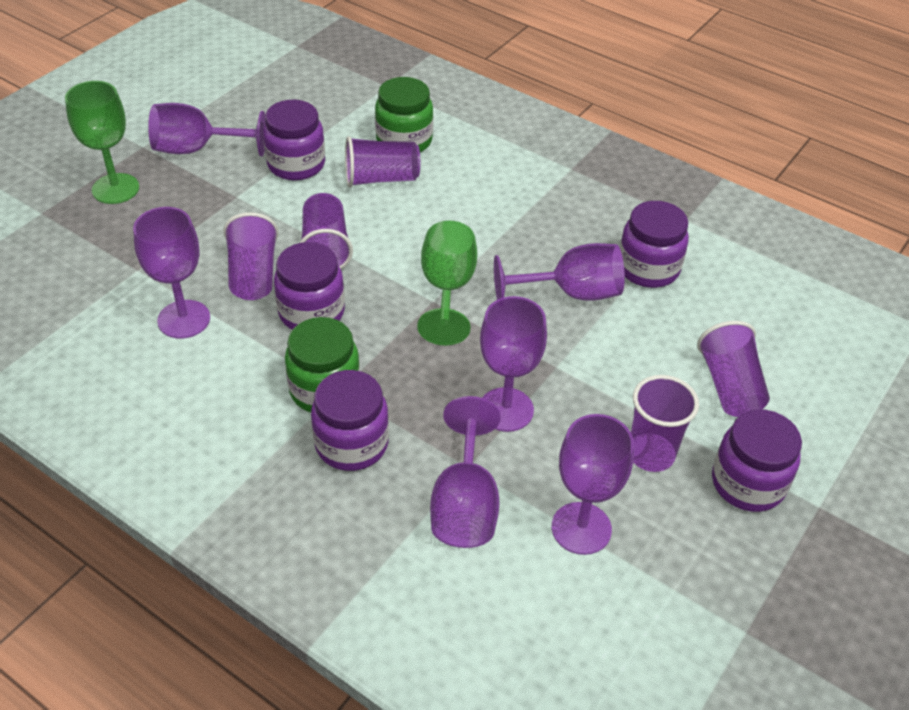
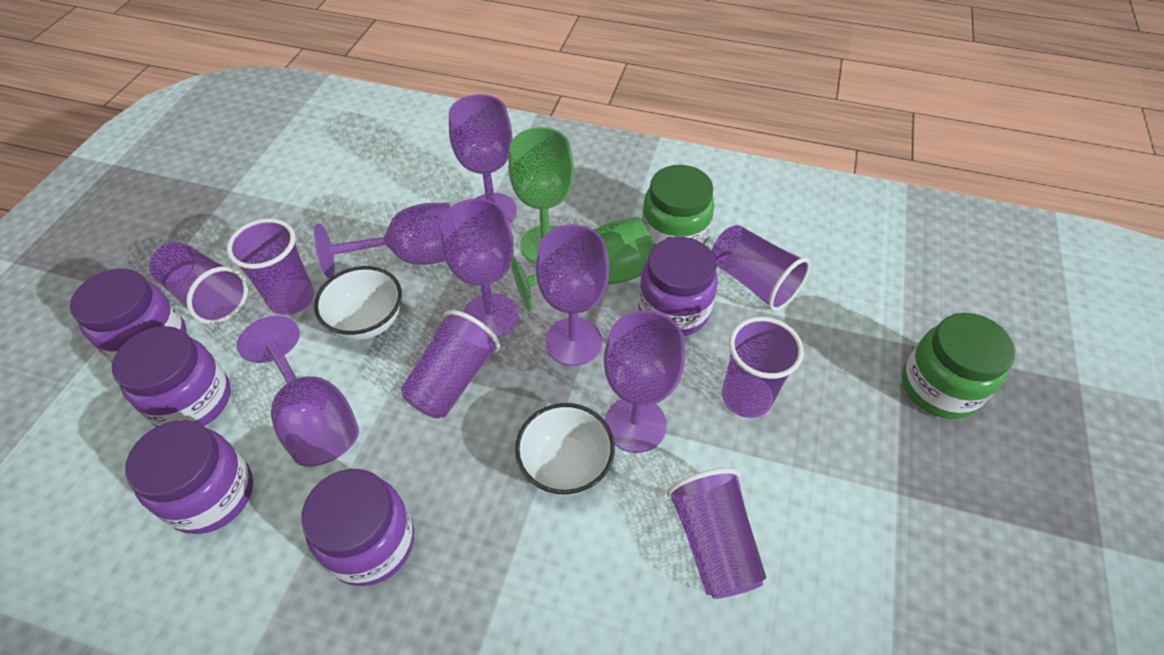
purple cup: [223,212,279,300] [300,193,353,269] [345,136,420,187] [631,375,699,472] [697,321,770,417] = 5 -> [149,242,248,324] [227,218,314,315] [401,310,500,419] [667,468,766,599] [712,225,811,311] [722,317,804,418] = 6
white bowl: none = 0 -> [314,266,402,340] [515,403,615,496] = 2

